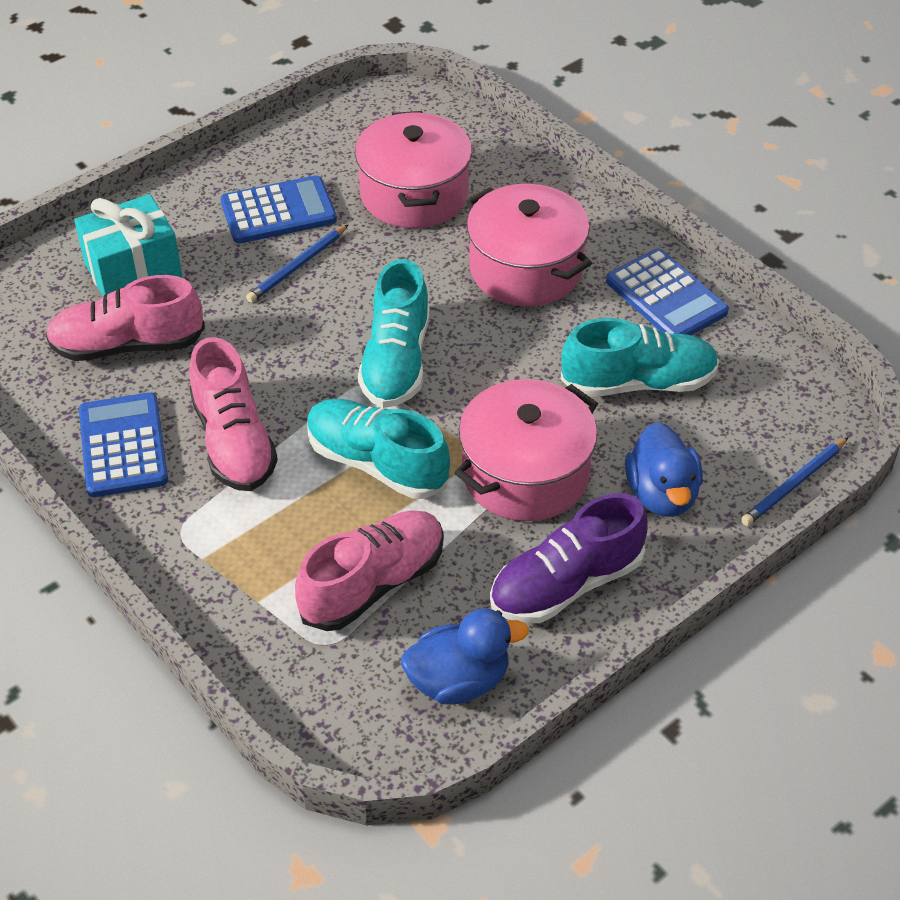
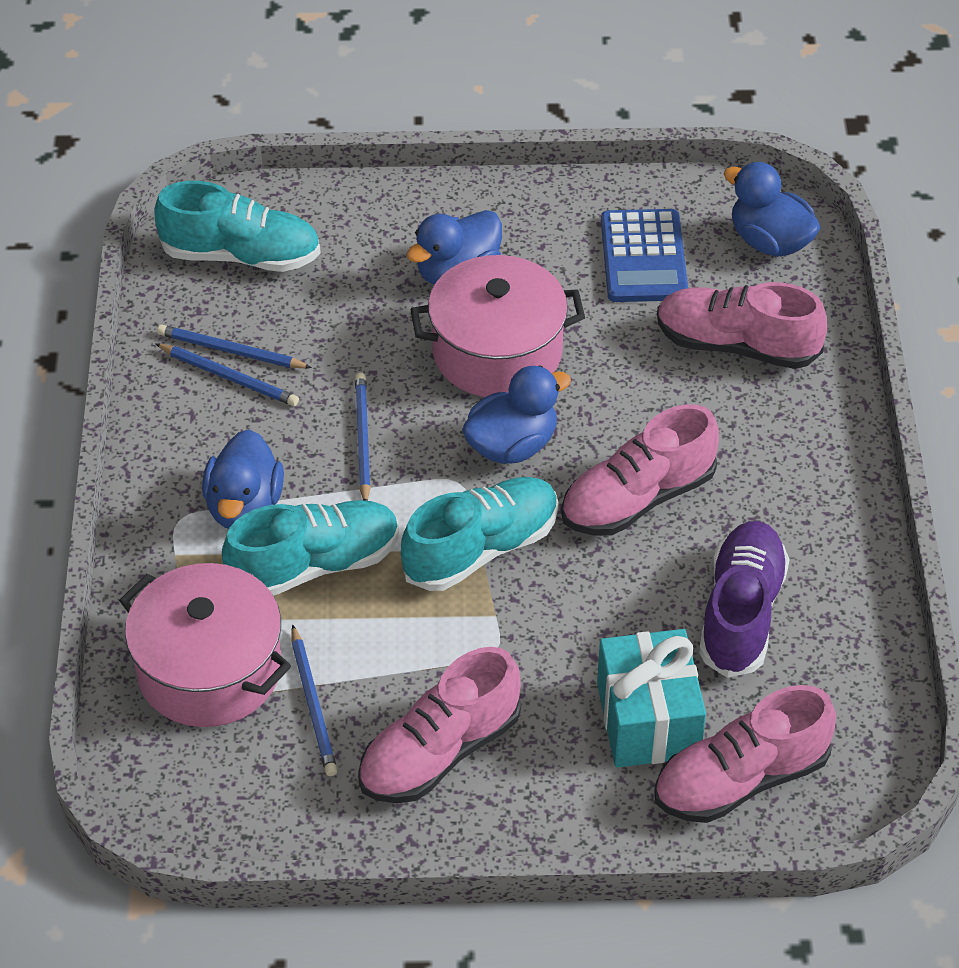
blue calculator: [79,392,168,497] [220,175,337,244] [606,248,729,335] = 3 -> [601,209,688,302] = 1
blue duck: [401,608,529,704] [625,422,703,517] = 2 -> [202,429,284,529] [406,210,502,285] [462,366,571,464] [723,162,821,257] = 4
blue pencil: [246,224,349,303] [741,437,849,526] = 2 -> [155,343,299,406] [157,325,312,368] [292,624,338,776] [355,373,371,501] = 4
pink pot: [355,111,472,228] [455,379,598,521] [466,184,592,306] = 3 -> [119,563,291,727] [411,255,585,397] = 2
pink shoe: [45,275,205,361] [189,337,278,491] [295,510,444,631] = 3 -> [358,647,521,803] [561,404,719,536] [654,685,836,823] [657,282,827,369] = 4

